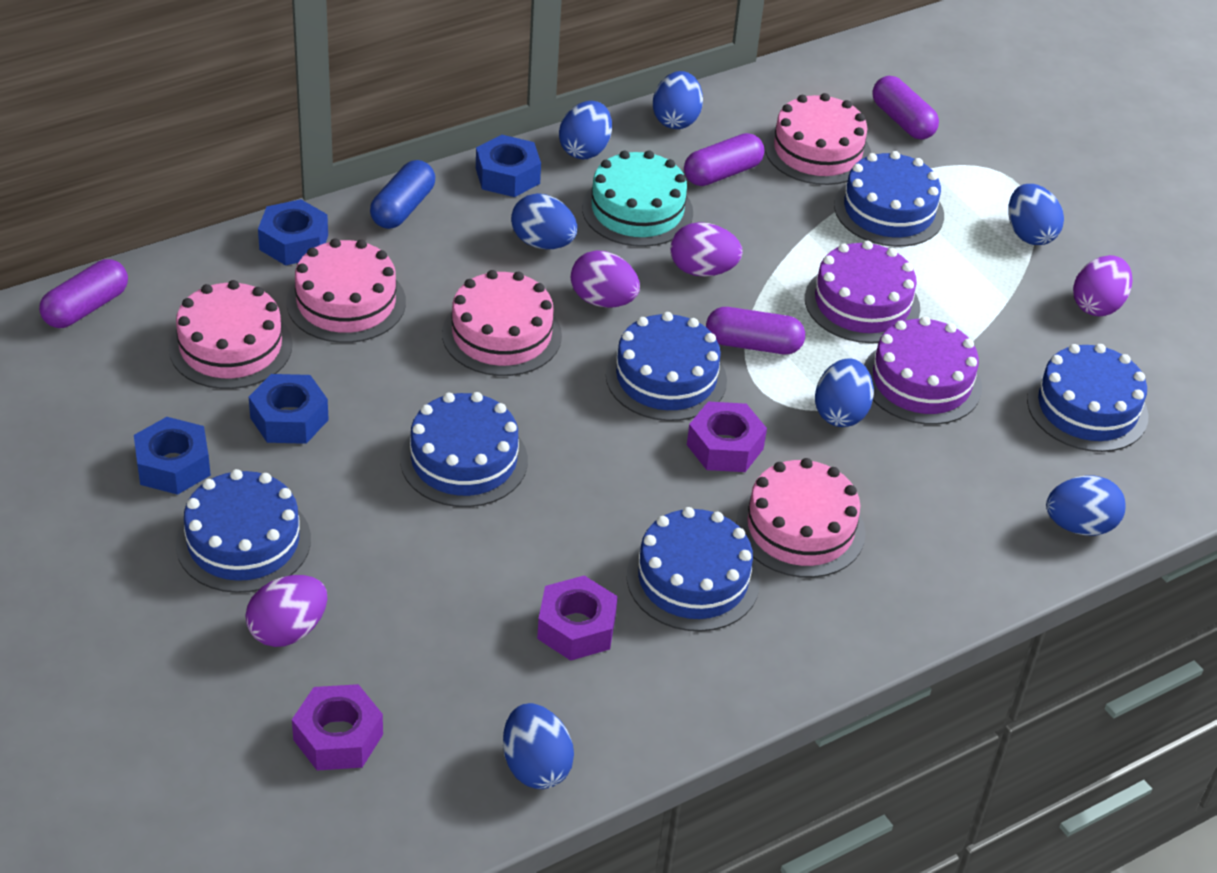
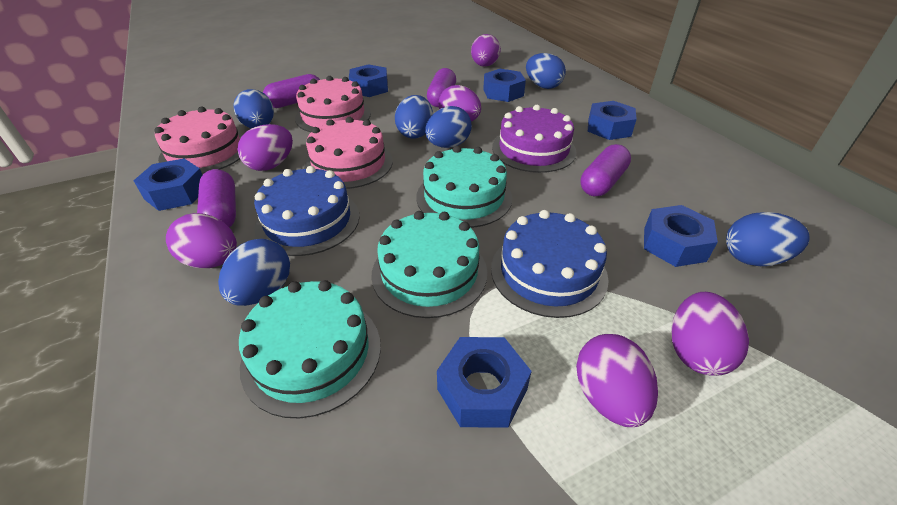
blue cake: [176,469,311,593] [400,392,528,507] [606,312,727,421] [627,507,760,632] [834,151,944,247] [1027,344,1148,452] = 6 -> [254,166,360,256] [491,210,609,318] = 2
blue capsule: [370,160,435,229] = 1 -> none = 0
blue egg: [503,703,574,789] [511,193,578,249] [559,101,612,159] [653,71,703,129] [815,358,874,427] [1008,184,1064,245] [1046,475,1126,536] = 7 -> [218,239,290,306] [234,89,274,129] [395,95,433,139] [425,106,472,148] [526,53,566,89] [726,212,809,266] = 6
blue nut: [134,417,211,495] [249,374,329,444] [258,199,328,265] [476,135,541,197] = 4 -> [133,159,202,211] [349,64,388,97] [437,337,532,428] [483,69,526,102] [588,101,637,140] [644,205,718,267] = 6
pink cake: [169,280,292,389] [286,238,406,343] [442,270,562,376] [736,458,865,578] [765,93,871,185] = 5 -> [154,107,242,174] [295,76,371,132] [304,117,393,189] = 3
purple cake: [805,241,920,343] [864,316,982,425] = 2 -> [492,105,577,173] = 1
purple egg: [246,575,327,647] [571,250,640,308] [671,222,743,277] [1073,255,1133,317] = 4 -> [166,213,237,268] [237,124,293,171] [438,85,481,122] [471,34,501,67] [576,334,658,427] [671,292,749,376] = 6
purple nut: [292,684,383,771] [537,575,618,661] [687,402,767,472] = 3 -> none = 0
turquoise cake: [582,150,693,247] = 1 -> [239,280,381,419] [371,211,487,318] [416,146,512,228] = 3

